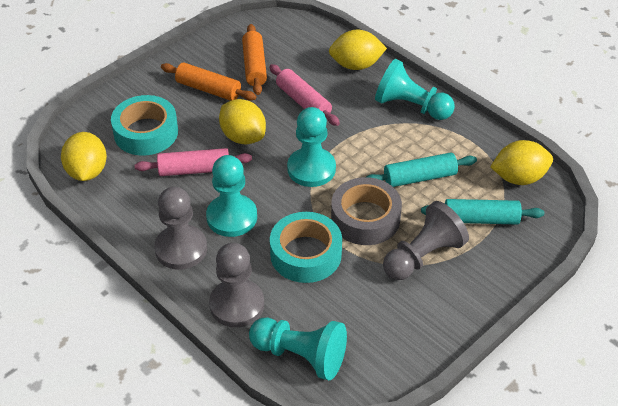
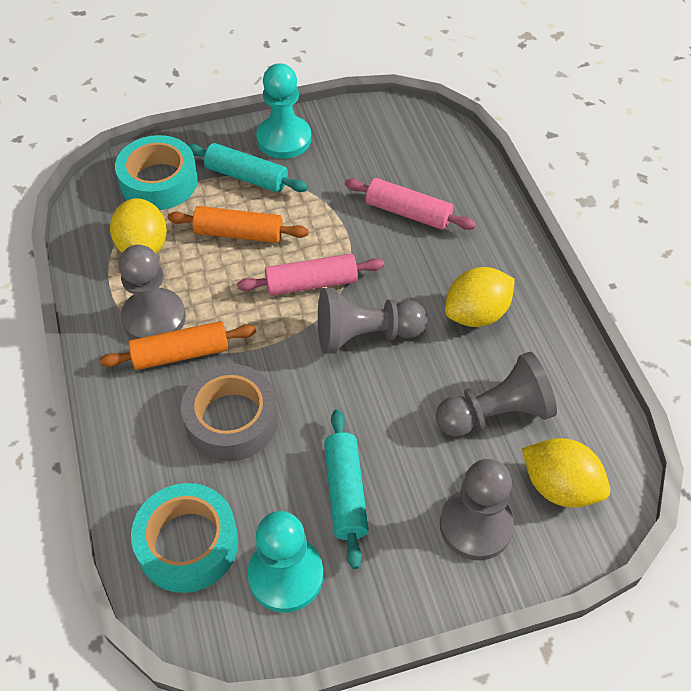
grey pawn: [154,187,207,270] [209,243,264,328] [383,201,469,280] = 3 -> [118,245,186,340] [318,288,428,354] [436,352,557,437] [440,459,514,560] = 4
turquoise pawn: [206,155,257,237] [249,318,347,380] [287,107,336,187] [375,59,455,120] = 4 -> [247,511,323,613] [256,63,311,159] = 2
yellow lemon: [61,132,107,181] [219,99,266,144] [329,30,387,70] [490,140,553,185] = 4 -> [110,198,167,254] [445,267,515,327] [522,438,610,508] = 3

